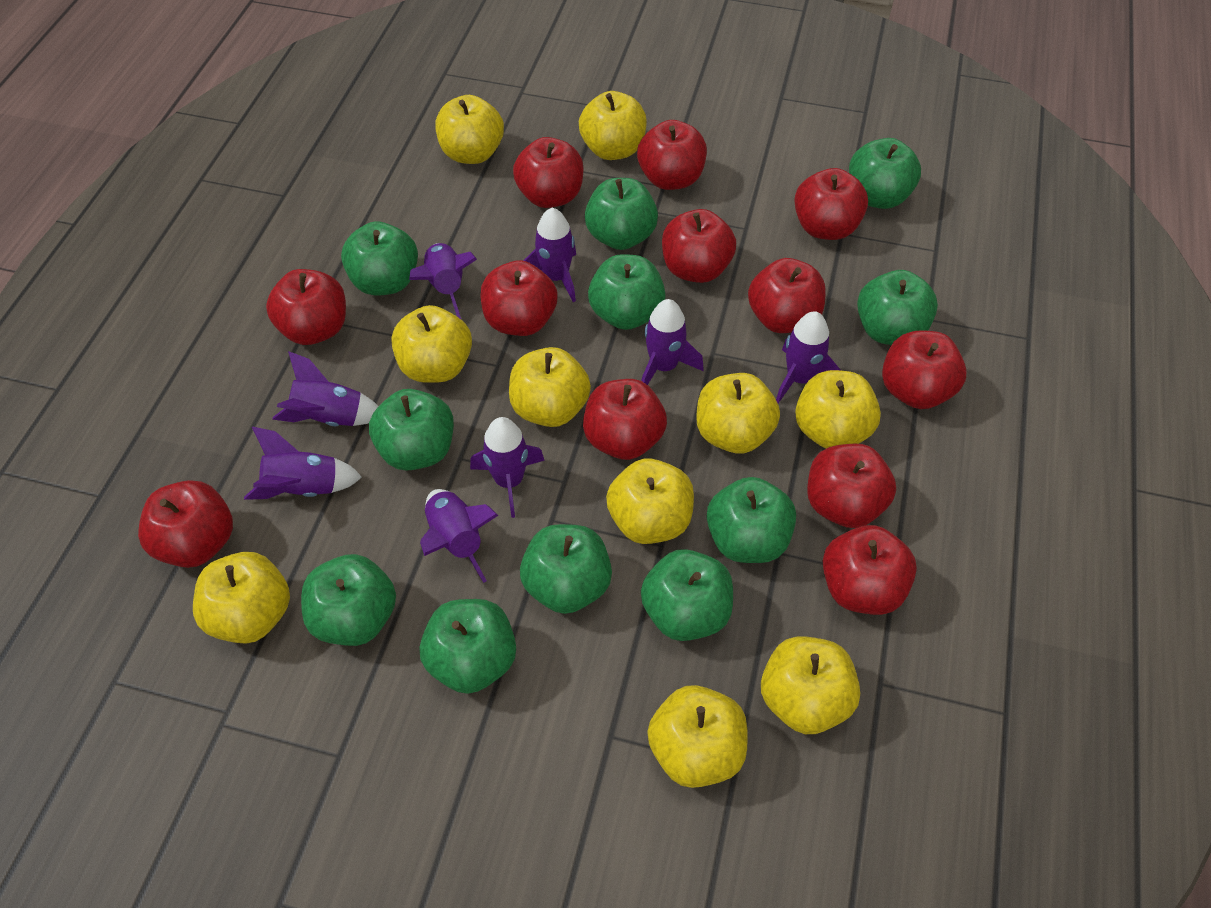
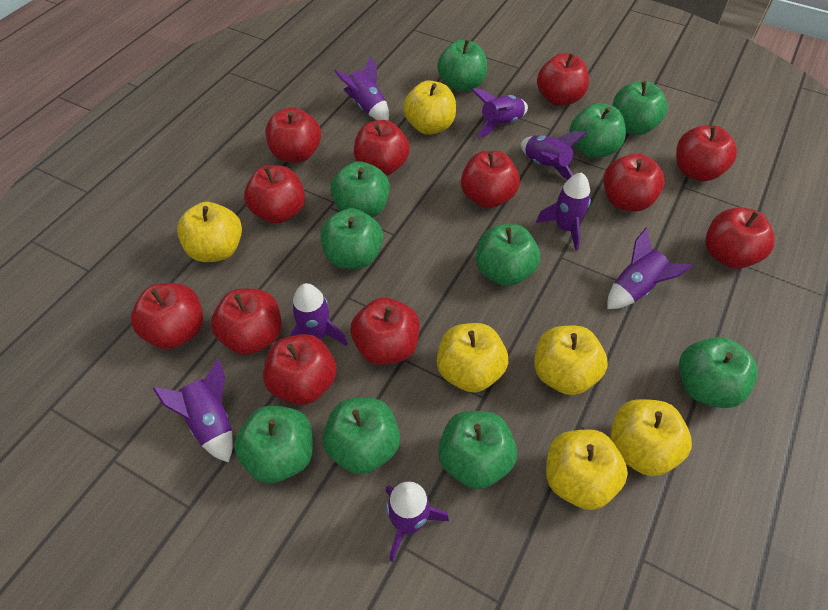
green apple: [301,554,396,646] [341,221,418,295] [369,389,454,471] [420,599,516,694] [520,524,612,614] [585,178,658,250] [588,254,666,330] [641,549,733,641] [707,477,796,563] [849,138,921,209] [857,270,938,345] = 11 -> [234,406,313,483] [320,208,383,269] [322,398,400,474] [330,161,390,218] [437,39,487,92] [438,411,517,489] [476,224,540,286] [569,103,626,158] [613,81,668,135] [679,337,758,408] = 10
yellow apple: [193,552,290,644] [391,305,472,383] [435,95,504,164] [509,347,591,427] [579,91,647,160] [606,458,694,544] [647,685,747,788] [696,373,780,454] [761,636,860,734] [795,370,881,449] = 10 -> [177,202,242,262] [403,80,456,135] [437,323,508,393] [534,326,608,395] [546,429,628,510] [610,399,692,476] = 6

